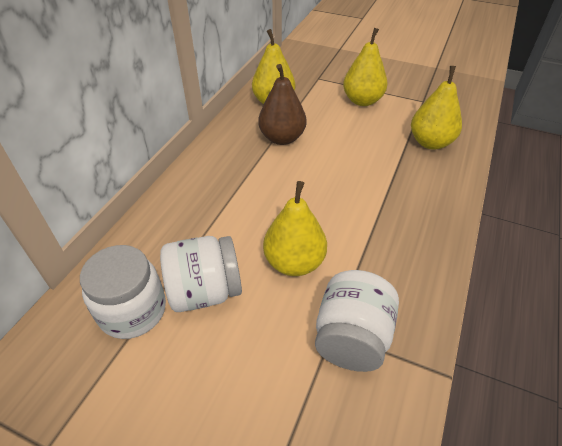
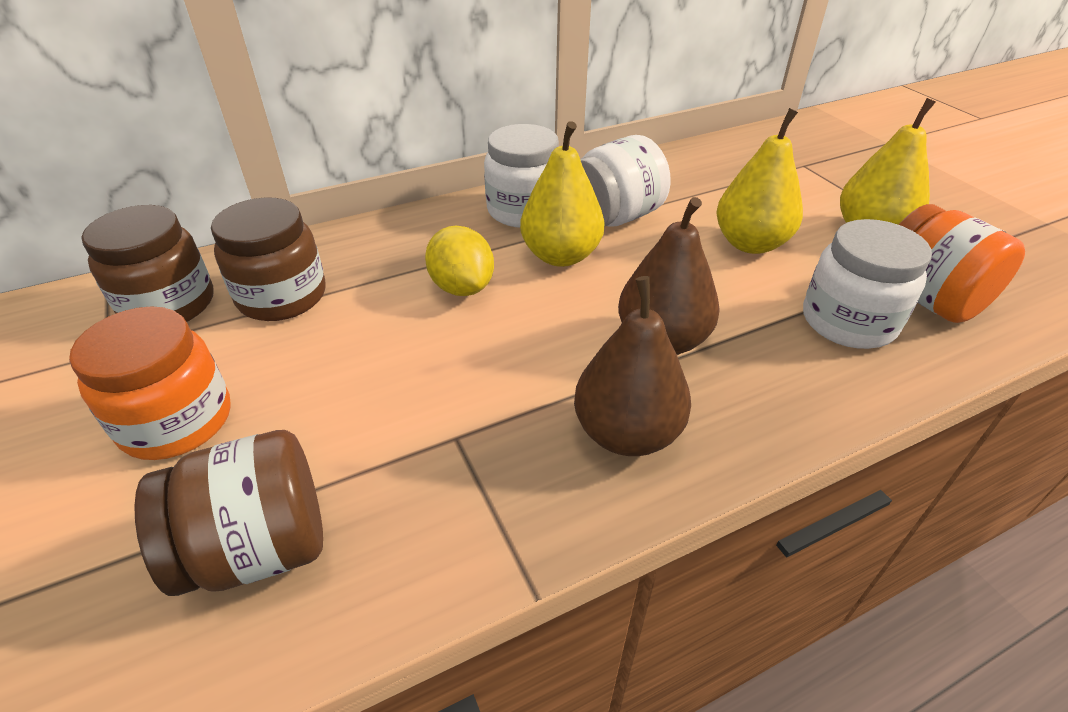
brown jar: none = 0 -> [82,205,214,322] [134,430,323,596] [211,197,326,321] = 3
brown pear: [258,64,306,145] = 1 -> [574,276,691,456] [618,197,720,355] = 2
orange jar: none = 0 -> [69,306,231,460] [899,204,1025,323] = 2
yellow lemon: none = 0 -> [425,226,494,296] = 1
yellow pear: [252,29,295,104] [263,181,327,276] [343,28,387,106] [411,66,462,150] = 4 -> [520,121,605,267] [716,108,803,254] [840,98,936,225] = 3

